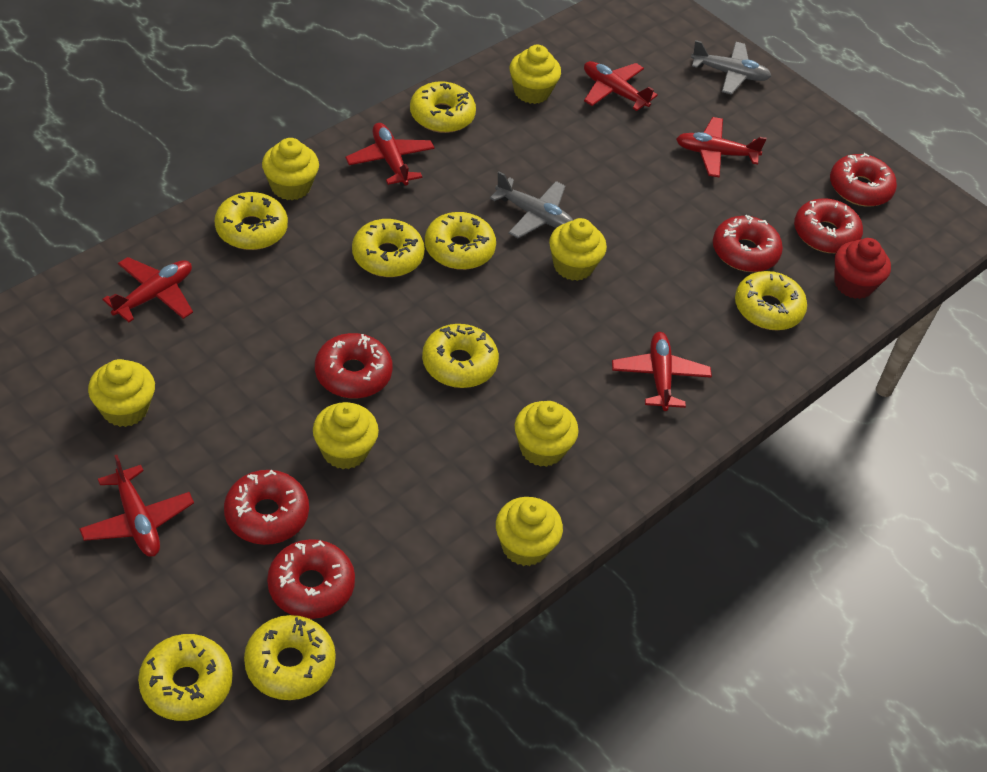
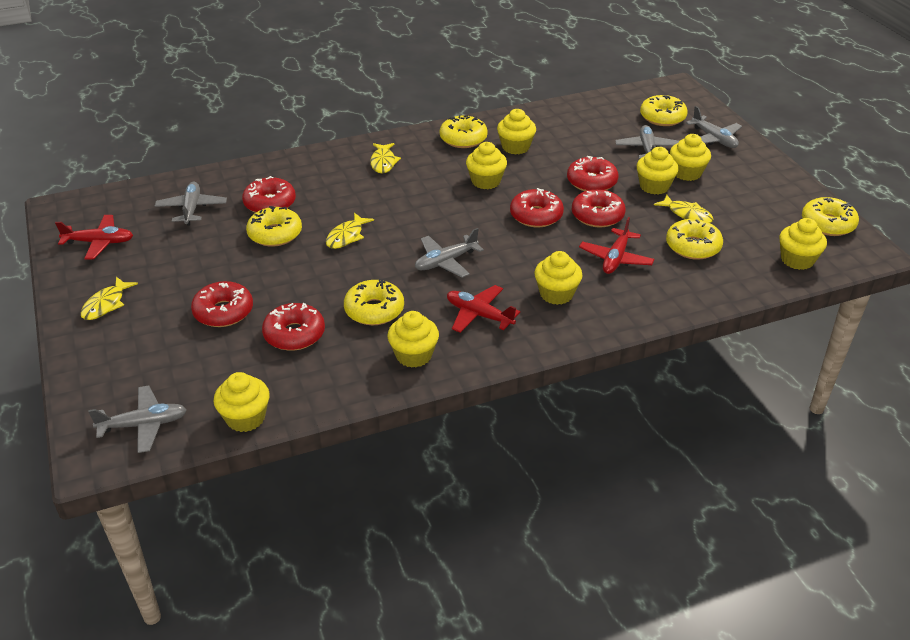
grey plane: [490,171,573,238] [691,40,771,95] = 2 -> [88,386,187,453] [155,182,227,226] [415,228,484,278] [615,125,679,159] [686,106,742,148] = 5
red cupcake: [834,238,891,299] = 1 -> none = 0
red plane: [79,455,194,557] [102,257,193,322] [345,123,435,186] [584,61,658,111] [612,332,712,411] [676,117,767,177] = 6 -> [55,215,133,259] [447,285,520,333] [579,217,654,274] = 3
yellow cupcake: [88,359,155,427] [262,138,319,200] [313,402,379,469] [496,497,563,566] [510,45,561,104] [515,401,579,467] [549,218,607,281] = 7 -> [214,372,270,432] [388,311,439,368] [466,142,507,189] [497,109,536,155] [534,251,583,305] [637,147,679,195] [670,134,711,181] [779,218,827,270] = 8
yellow donut: [138,634,233,721] [215,192,288,250] [244,615,336,700] [352,219,425,277] [410,81,476,133] [422,324,499,388] [425,212,496,270] [735,271,807,330] = 8 -> [246,206,302,247] [344,279,404,325] [440,115,488,148] [640,95,688,126] [666,219,723,260] [802,197,859,236] = 6
yellow fish: none = 0 -> [80,277,138,320] [326,213,374,249] [370,143,401,173] [654,194,714,223] = 4

